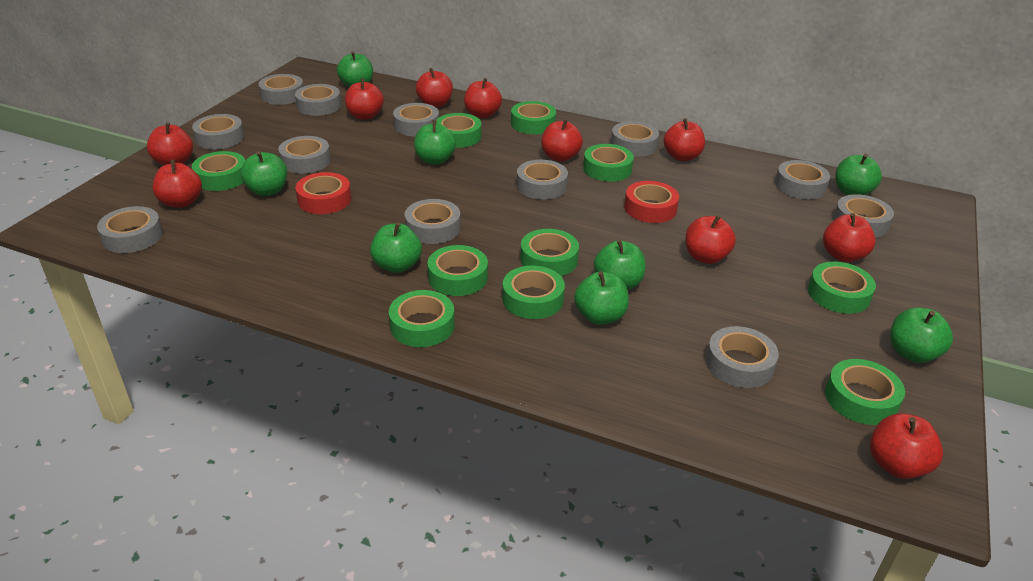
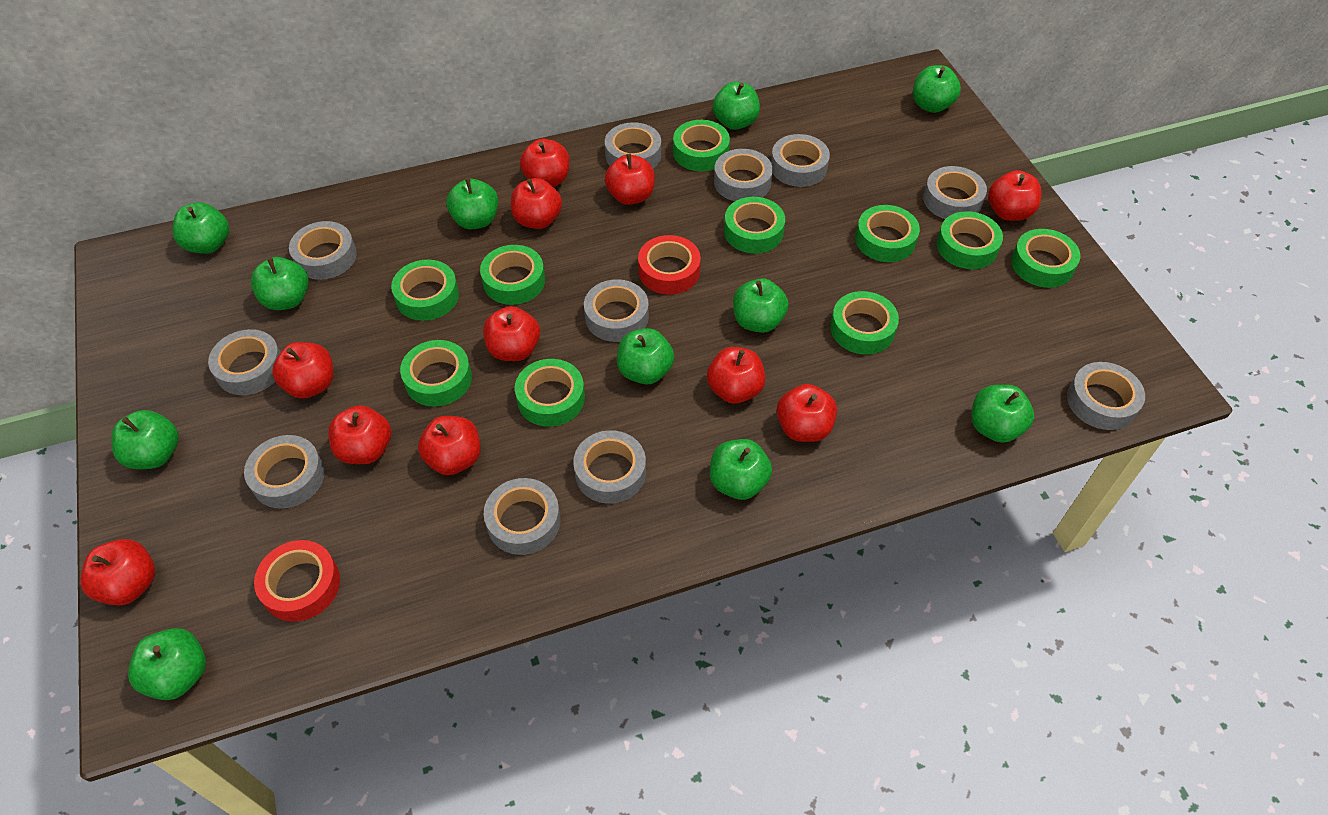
green apple: [241,151,287,196] [337,51,373,87] [370,222,422,273] [414,120,456,165] [574,271,629,325] [594,239,646,290] [835,154,882,195] [890,308,953,363] = 8 -> [111,410,179,469] [128,628,206,700] [173,202,229,254] [251,257,309,310] [446,178,498,229] [617,328,674,384] [710,439,772,500] [713,82,760,130] [733,278,789,333] [913,65,961,113] [971,385,1034,443] = 11
grey tape: [97,206,163,253] [192,114,244,149] [258,74,303,105] [278,136,331,173] [295,84,341,116] [393,103,439,136] [405,199,461,244] [517,160,568,199] [611,121,659,157] [706,326,779,388] [775,160,830,199] [833,194,894,237] = 12 -> [208,329,281,395] [244,435,325,509] [289,221,357,280] [484,478,561,555] [573,430,646,504] [584,279,649,342] [605,122,661,168] [714,149,773,201] [771,134,830,187] [923,166,987,219] [1067,362,1145,430] = 11
red apple: [147,122,193,165] [153,160,202,208] [345,78,384,120] [416,68,453,108] [464,78,502,118] [542,119,583,162] [664,118,705,161] [686,215,736,264] [823,213,876,262] [870,413,943,479] = 10 -> [80,539,155,605] [272,342,333,399] [328,405,391,464] [418,416,480,475] [483,306,540,361] [511,178,562,229] [520,139,570,187] [605,154,655,205] [707,347,765,404] [777,384,837,442] [988,170,1042,221] = 11

